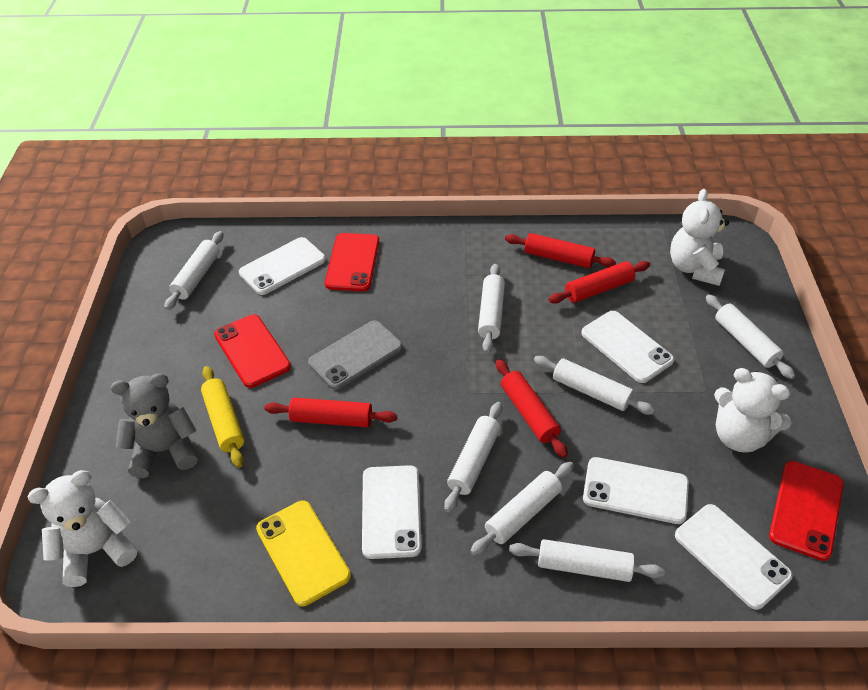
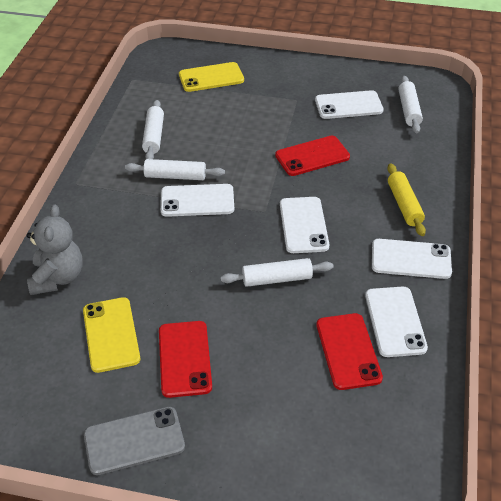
red rolling pin: [264,398,397,427] [496,359,568,458] [505,233,616,268] [549,261,650,304] = 4 -> none = 0
white rolling pin: [164,231,223,310] [444,402,502,512] [470,462,574,555] [478,264,505,353] [509,539,665,582] [534,356,655,415] [706,294,795,379] = 7 -> [125,159,225,180] [142,100,164,159] [220,258,334,287] [398,76,423,133] = 4
white teddy bear: [28,470,137,587] [670,189,729,286] [714,368,791,453] = 3 -> none = 0
yellow phone: [256,501,351,606] = 1 -> [83,297,140,373] [179,62,244,92] = 2

